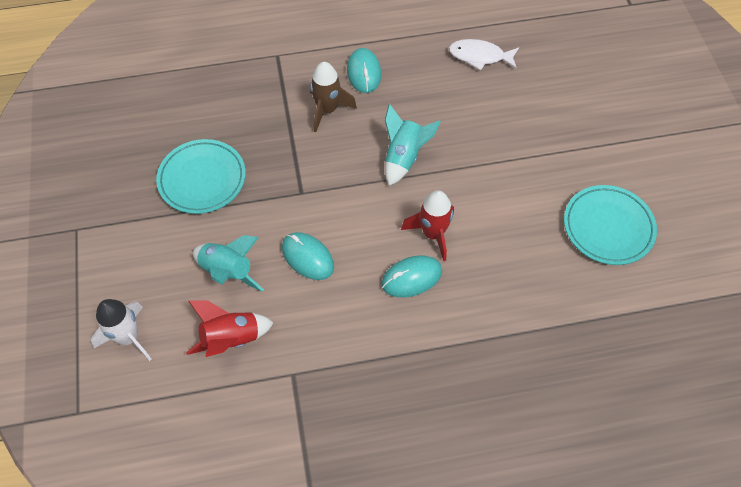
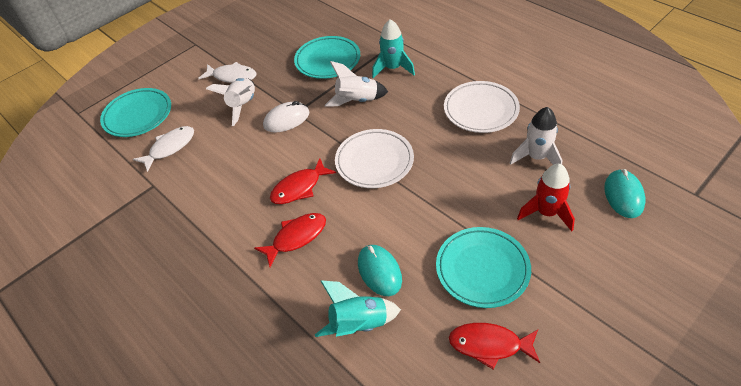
brown rocket: [310,62,357,132] = 1 -> none = 0
red fish: none = 0 -> [254,213,326,267] [270,158,336,204] [449,323,540,370] = 3
red rocket: [186,300,274,357] [401,190,454,261] = 2 -> [517,164,575,231] = 1
turquoise mouse: [282,232,334,280] [347,48,381,93] [382,255,442,297] = 3 -> [358,245,402,296] [604,169,645,218] = 2
turquoise plate: [156,139,246,214] [564,185,657,265] = 2 -> [100,88,171,137] [294,36,360,79] [436,227,531,308] = 3
white fish: [449,39,519,71] = 1 -> [133,126,194,172] [198,62,257,83] = 2
white mouse: none = 0 -> [263,101,309,132] = 1
white plate: none = 0 -> [335,129,414,188] [444,81,520,133] = 2
white rocket: [91,299,151,361] = 1 -> [206,78,255,126] [325,61,388,107] [510,107,562,165] = 3

